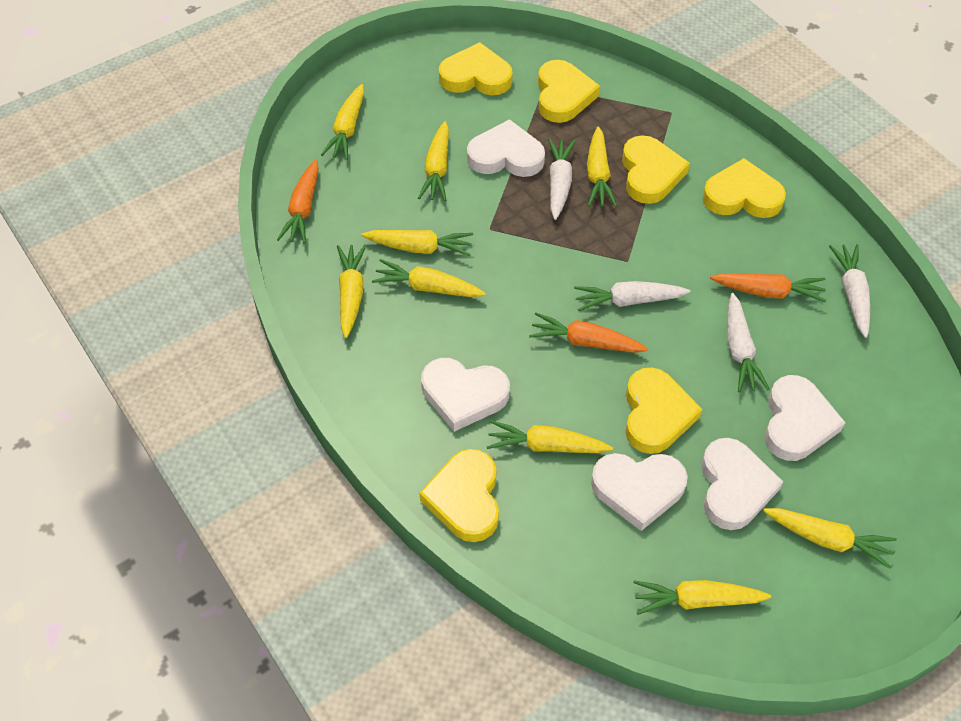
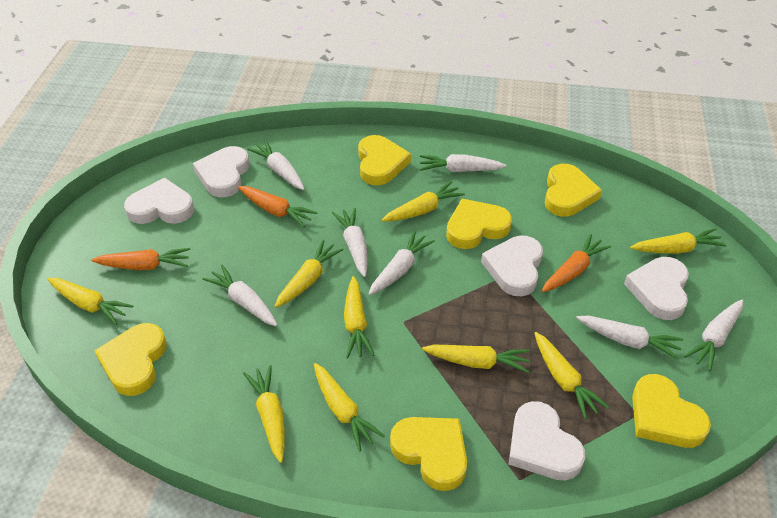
white carrot: [548,138,576,220] [574,281,690,311] [727,293,770,392] [829,244,871,338] = 4 -> [202,265,278,326] [247,140,305,190] [332,208,368,277] [368,231,435,295] [420,154,507,172] [576,316,683,360] [684,300,743,371] = 7

